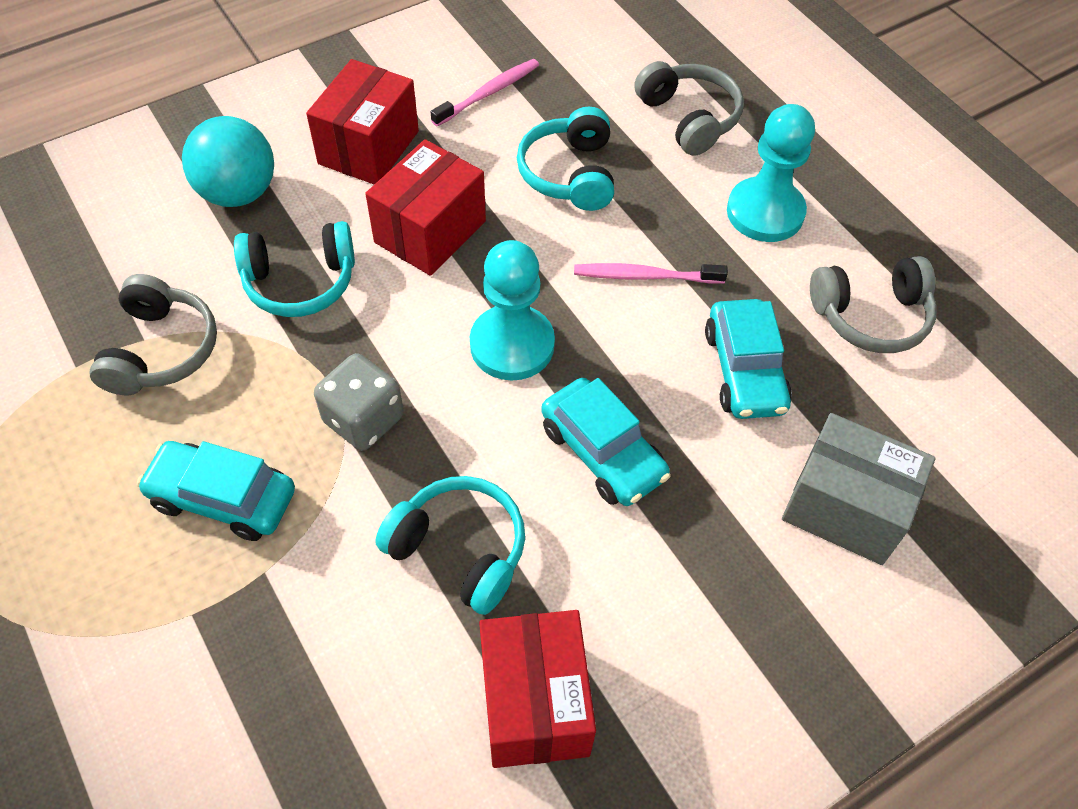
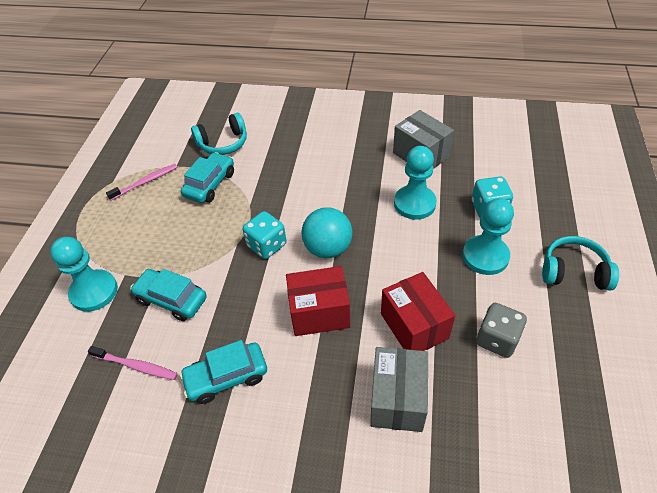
grey box: [782,413,936,565] = 1 -> [370,347,428,432] [393,110,454,169] = 2
grey headphones: [89,274,217,395] [634,61,744,156] [810,256,937,353] = 3 -> none = 0
red box: [306,59,419,184] [365,139,486,276] [479,610,596,768] = 3 -> [286,266,350,336] [381,272,455,351] = 2
turquoise dice: none = 0 -> [243,211,286,259] [472,176,513,218] = 2
turquoise headphones: [234,221,355,317] [375,476,525,615] [517,107,614,211] = 3 -> [191,113,247,155] [542,236,619,291] = 2
turquoise pawn: [470,240,555,381] [727,104,815,242] = 2 -> [50,237,118,312] [394,146,437,220] [462,198,514,275] = 3

